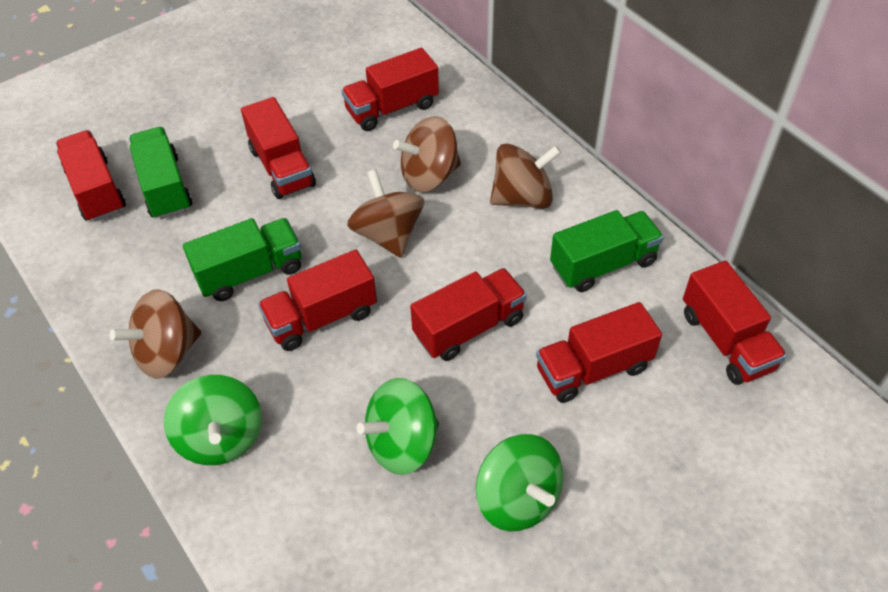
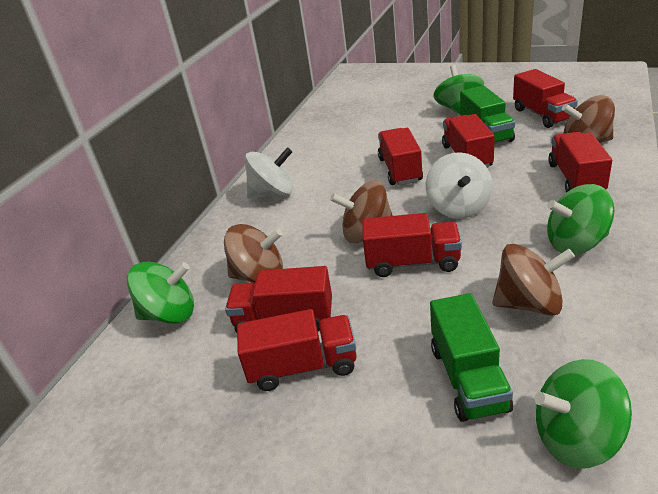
green spinning top: [164,375,262,465] [357,378,439,475] [475,434,564,531] = 3 -> [127,262,194,324] [434,65,484,114] [534,359,632,469] [547,184,615,255] = 4
green truck: [129,127,192,219] [183,218,302,301] [550,210,664,292] = 3 -> [430,293,513,422] [460,86,515,144] = 2
white spinning top: none = 0 -> [245,147,293,199] [426,152,492,219] = 2

